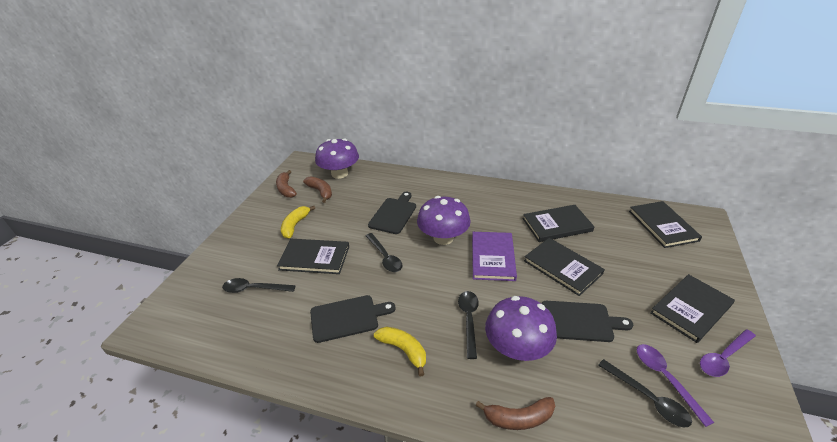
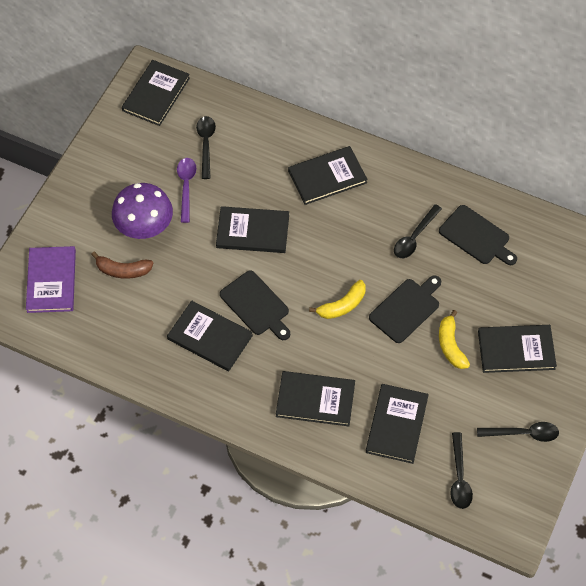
black book: [277,239,349,274] [523,205,595,242] [524,238,605,296] [629,201,702,248] [650,274,735,343] = 5 -> [122,60,190,126] [167,300,253,371] [216,206,289,253] [276,371,355,426] [288,146,367,205] [366,384,429,464] [478,325,557,373] = 7
brown banana: [276,170,297,198] [303,176,332,203] [475,397,555,430] = 3 -> [91,252,153,279] = 1
purple mushroom: [315,138,359,179] [417,196,471,245] [485,296,557,361] = 3 -> [112,183,173,239] = 1
purple spoon: [637,344,714,427] [700,329,756,377] = 2 -> [177,158,196,223] = 1

